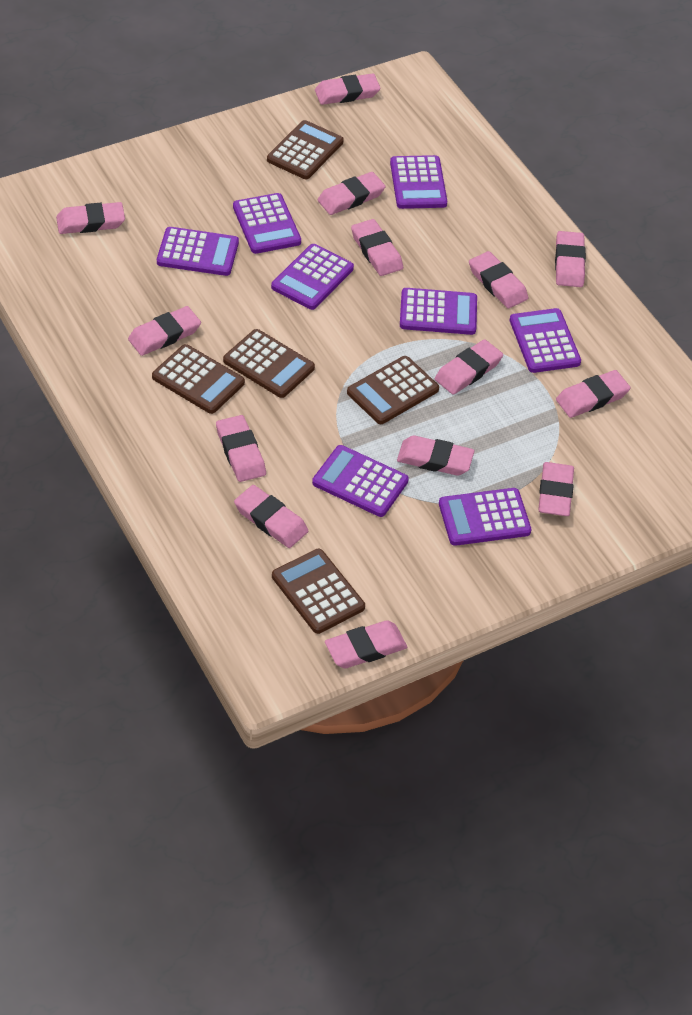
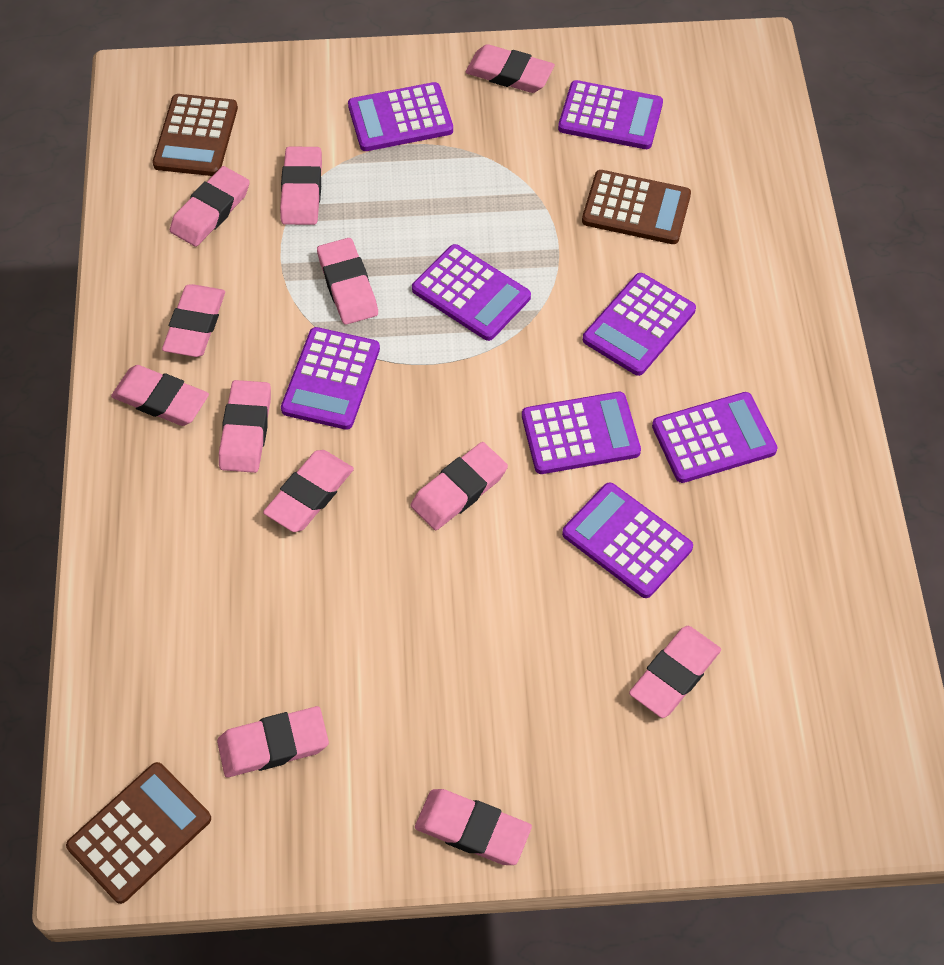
brown calculator: [152,344,245,414] [223,329,315,398] [267,120,344,179] [272,549,365,634] [347,356,439,424] = 5 -> [66,762,211,904] [152,94,238,176] [582,170,691,244] = 3
pink eraser: [56,202,125,234] [128,306,201,356] [216,415,266,482] [234,485,308,548] [315,74,381,105] [318,172,386,215] [325,620,407,668] [351,219,403,276] [397,435,475,476] [435,339,503,395] [469,251,528,309] [538,462,574,516] [555,231,586,287] [556,370,631,418] = 14 -> [111,365,209,426] [162,284,225,357] [170,166,250,247] [217,706,329,778] [219,380,271,473] [263,450,354,532] [280,147,322,225] [317,238,378,325] [411,442,508,530] [415,789,532,865] [466,44,555,93] [629,626,721,718] = 12

